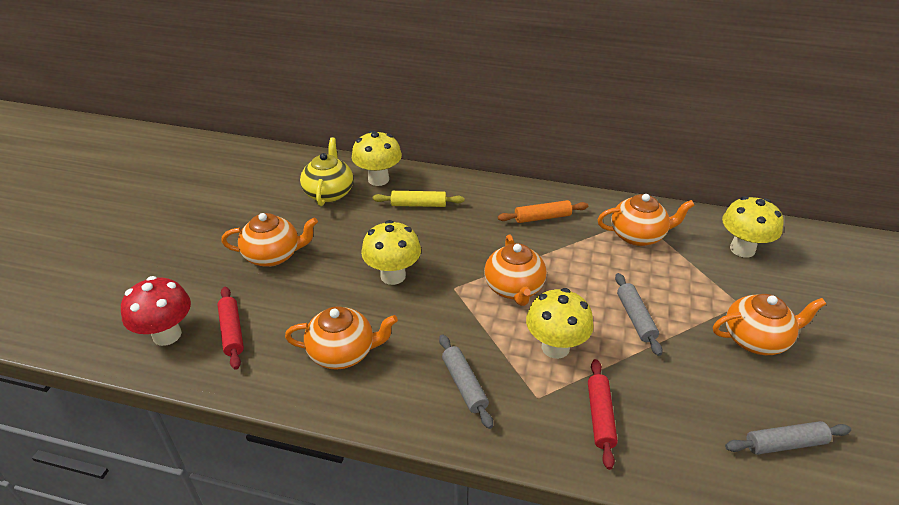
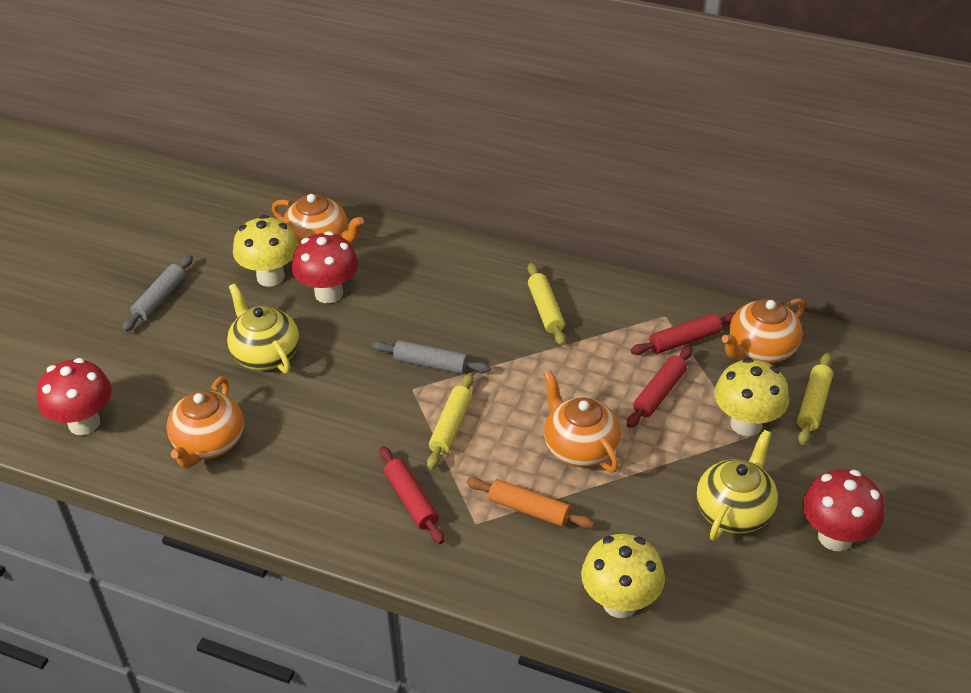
grey rolling pin: [439,334,493,429] [615,273,662,356] [725,421,851,455] = 3 -> [122,255,193,332] [372,340,491,374] = 2
orange teapot: [221,213,318,267] [285,306,398,370] [484,234,547,306] [597,194,694,246] [713,294,826,355] = 5 -> [167,376,244,468] [272,194,364,245] [543,370,621,472] [722,298,805,363] = 4
red mushroom: [121,276,191,346] = 1 -> [37,358,112,435] [292,231,358,303] [803,469,884,551] = 3
red rolling pin: [217,287,244,370] [588,359,618,470] = 2 -> [379,446,444,544] [627,346,692,428] [630,313,735,355] = 3
yellow mushroom: [352,130,402,186] [361,220,421,285] [526,288,594,359] [722,196,784,258] = 4 -> [233,215,298,287] [581,534,665,618] [714,358,789,436] = 3
yellow rolling pin: [373,191,464,207] = 1 -> [427,373,474,470] [528,263,566,346] [797,353,833,445] = 3
yellow teapot: [300,137,353,206] = 1 -> [227,283,299,374] [696,430,778,541] = 2

